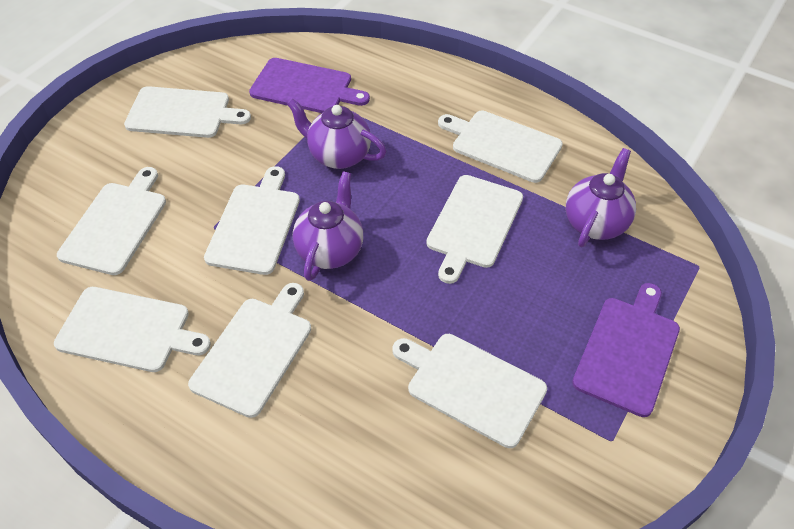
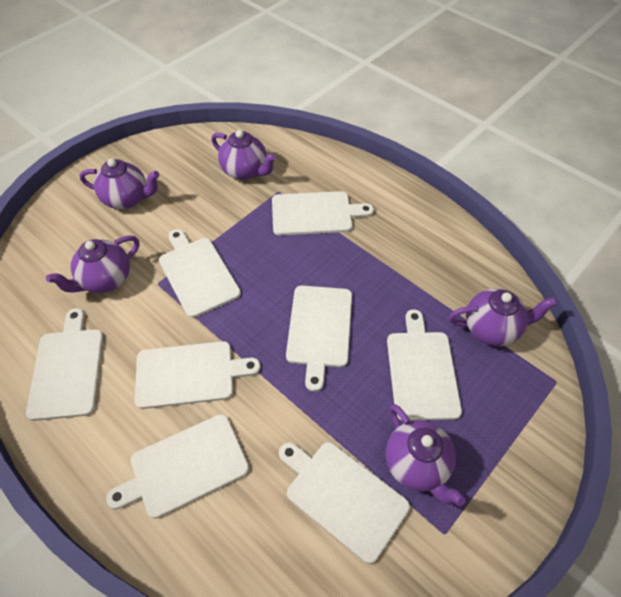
purple cutting board: [249,58,370,113] [572,283,680,417] = 2 -> none = 0
purple teapot: [287,98,386,169] [293,171,363,281] [566,148,636,247] = 3 -> [46,235,139,293] [79,159,159,209] [211,130,277,180] [385,404,465,506] [449,289,558,346] = 5

